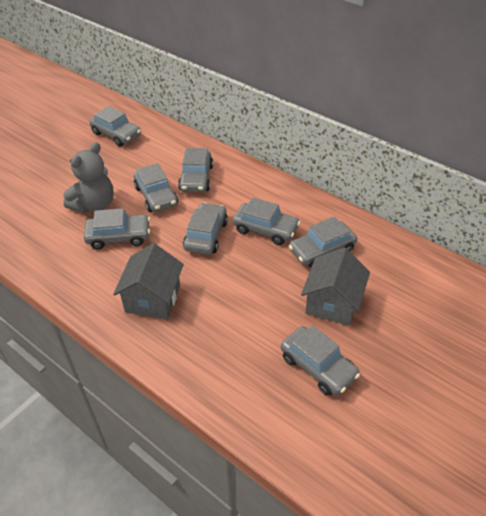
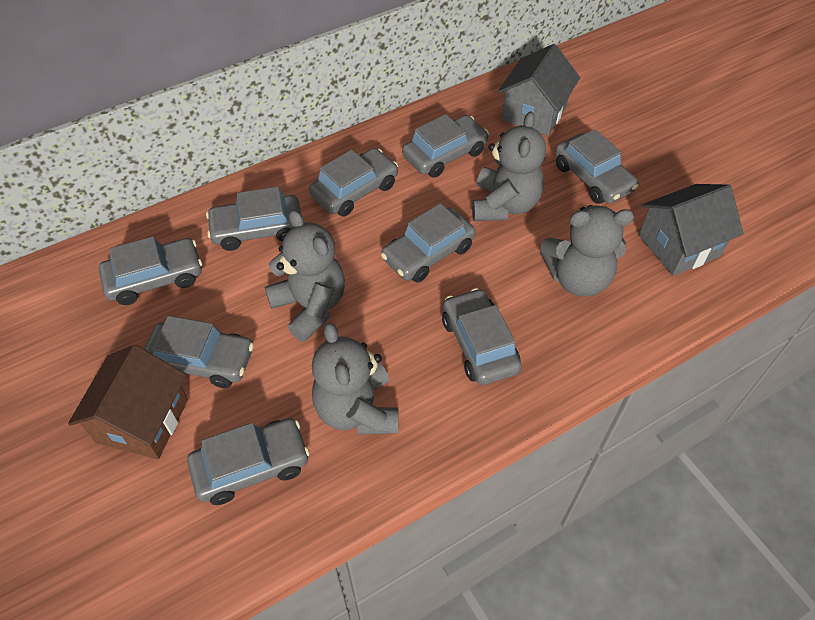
brown house: none = 0 -> [68,345,188,459] = 1
grey car: [84,208,150,249] [89,106,141,147] [134,163,178,212] [178,148,213,192] [183,203,228,255] [233,197,300,245] [281,325,360,396] [289,216,357,268] = 8 -> [99,236,202,305] [144,316,254,388] [187,418,310,505] [206,187,301,251] [309,148,398,217] [381,203,476,283] [402,114,489,178] [442,288,522,385] [555,129,639,204] = 9
grey teddy bear: [63,142,114,213] = 1 -> [265,210,345,342] [312,322,399,435] [472,111,546,221] [540,205,634,297] = 4

